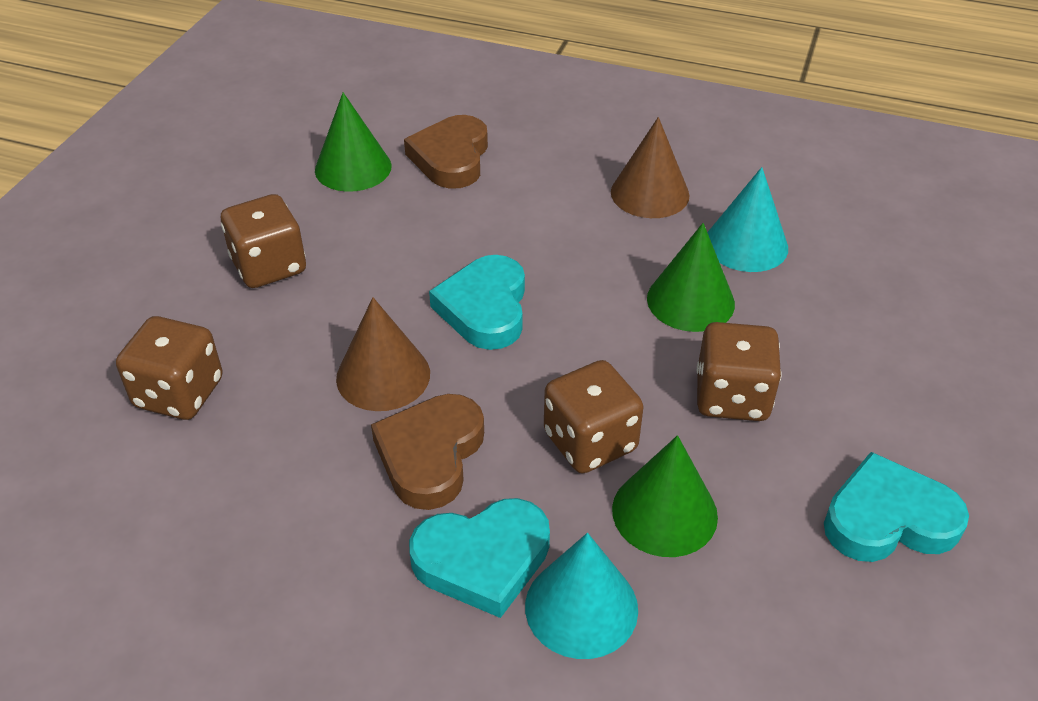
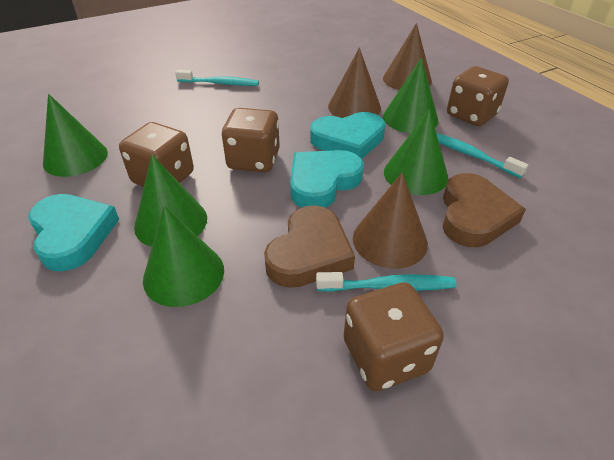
brown cone: [336,297,430,411] [611,117,689,218] = 2 -> [328,48,381,118] [353,172,428,269] [383,23,432,90] = 3
green cone: [315,92,392,192] [612,435,718,557] [647,223,735,332] = 3 -> [43,94,108,177] [134,155,207,247] [143,206,224,307] [383,58,438,133] [384,109,448,195] = 5
turquoise cone: [525,533,638,659] [707,167,788,272] = 2 -> none = 0
turquoise toothbrush: none = 0 -> [175,69,259,86] [316,272,457,292] [436,133,528,178] = 3

